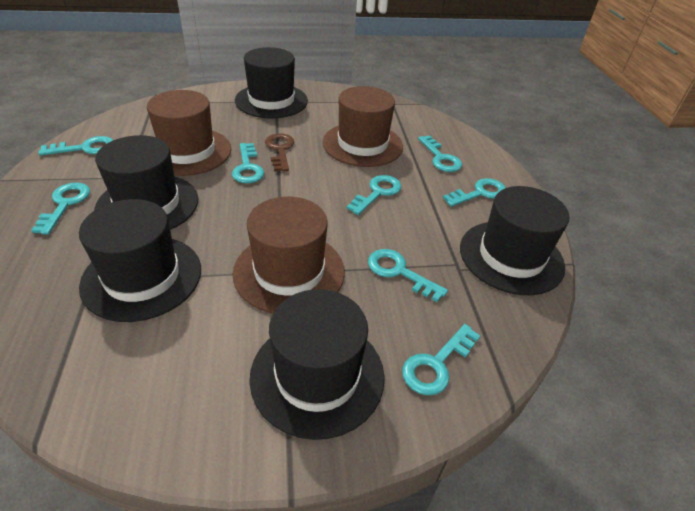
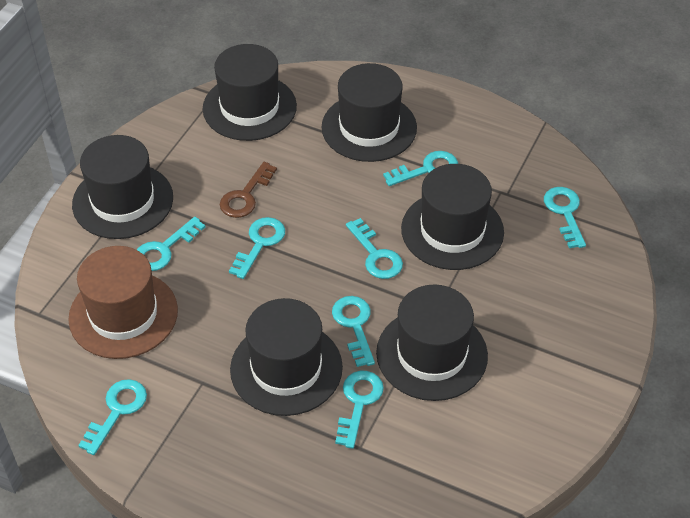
black hat: [79,199,201,322] [94,135,198,230] [235,47,308,119] [249,289,385,440] [460,186,569,295] = 5 -> [72,135,173,239] [203,44,297,141] [230,298,343,416] [321,63,417,162] [376,284,488,401] [401,164,504,270] = 6
brown hat: [147,90,231,176] [233,197,345,314] [323,86,403,167] = 3 -> [68,246,178,359] = 1

